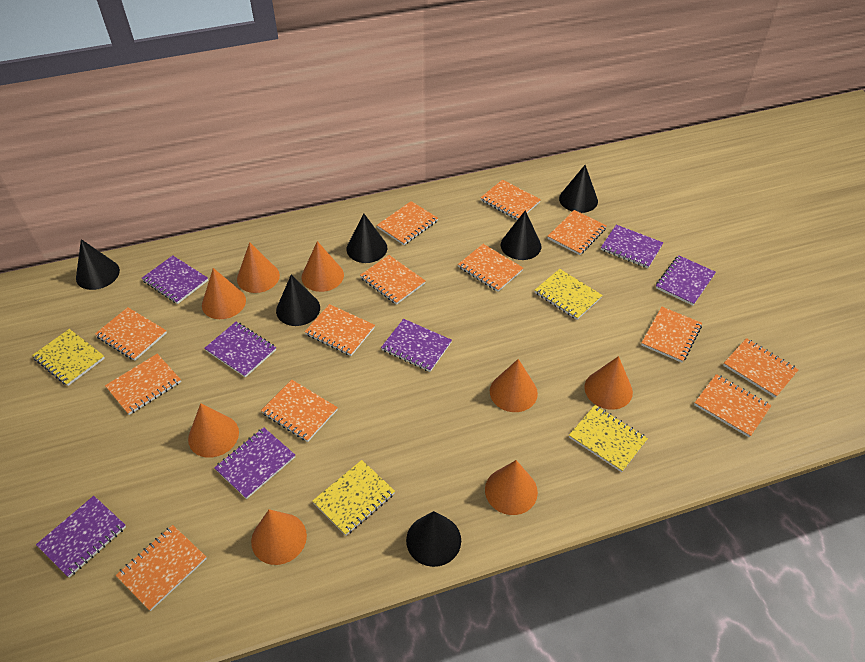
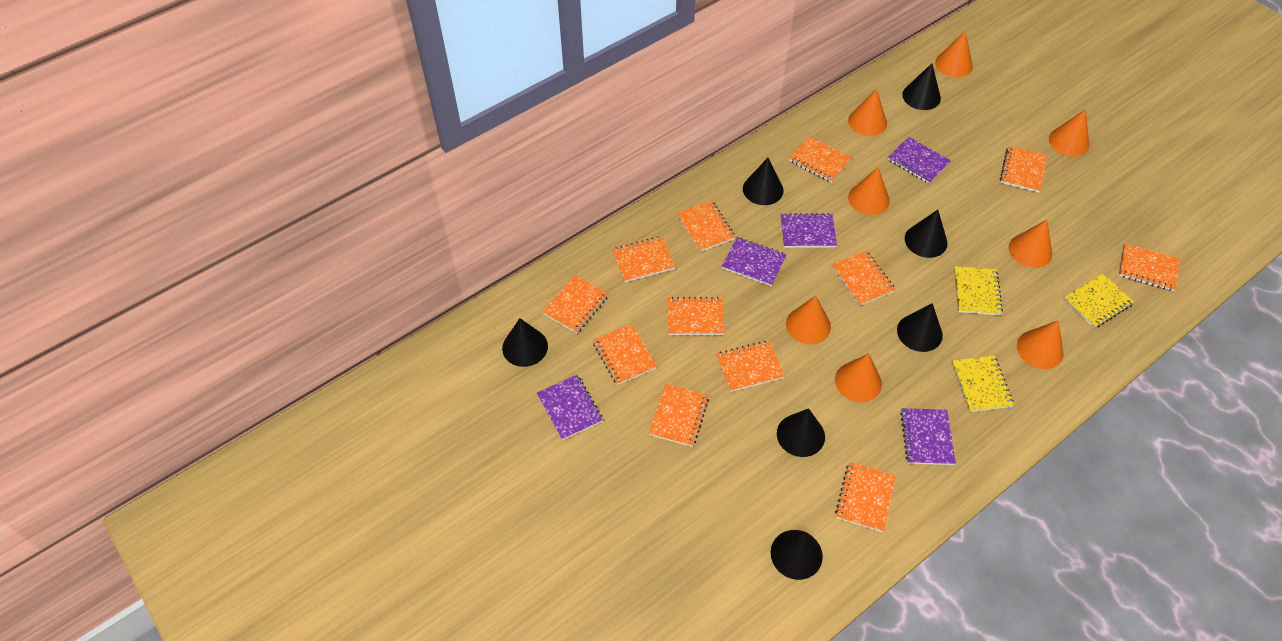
black cone: [76,239,120,290] [276,275,320,326] [346,213,387,263] [406,511,461,567] [501,210,541,260] [559,165,598,213] = 6 -> [502,318,548,367] [743,158,784,205] [771,530,823,580] [777,408,825,457] [897,303,943,352] [902,64,941,110] [905,210,947,258] = 7
orange notebook: [95,307,167,361] [105,354,181,415] [116,525,207,611] [261,380,338,442] [305,304,375,356] [360,255,425,305] [377,201,438,245] [458,244,523,292] [480,180,541,220] [547,210,607,255] [641,307,702,363] [694,374,772,438] [723,338,799,398] = 13 -> [543,275,609,333] [593,324,657,385] [612,236,675,282] [649,384,709,447] [668,297,725,335] [676,200,735,252] [716,340,785,392] [789,137,851,183] [831,251,896,306] [835,462,896,532] [1000,146,1047,193] [1119,243,1180,292] = 12
purple notebook: [36,496,126,578] [142,255,208,304] [204,322,276,378] [214,427,295,499] [381,319,452,372] [601,225,663,268] [656,255,716,306] = 7 -> [537,375,603,440] [722,237,787,286] [781,213,837,248] [888,137,951,184] [900,408,956,465] = 5
yellow notebook: [32,329,105,386] [312,460,395,536] [535,269,602,320] [569,405,648,472] = 4 -> [952,356,1014,412] [954,266,1003,315] [1063,273,1134,328] = 3

